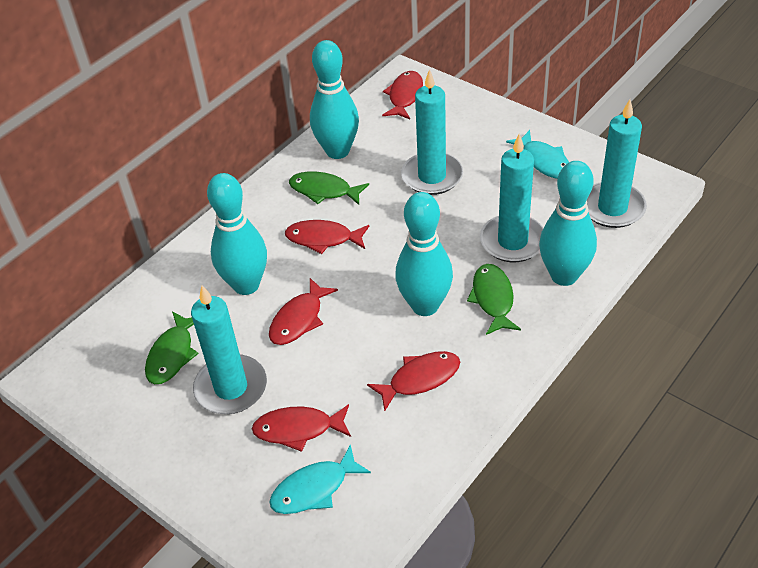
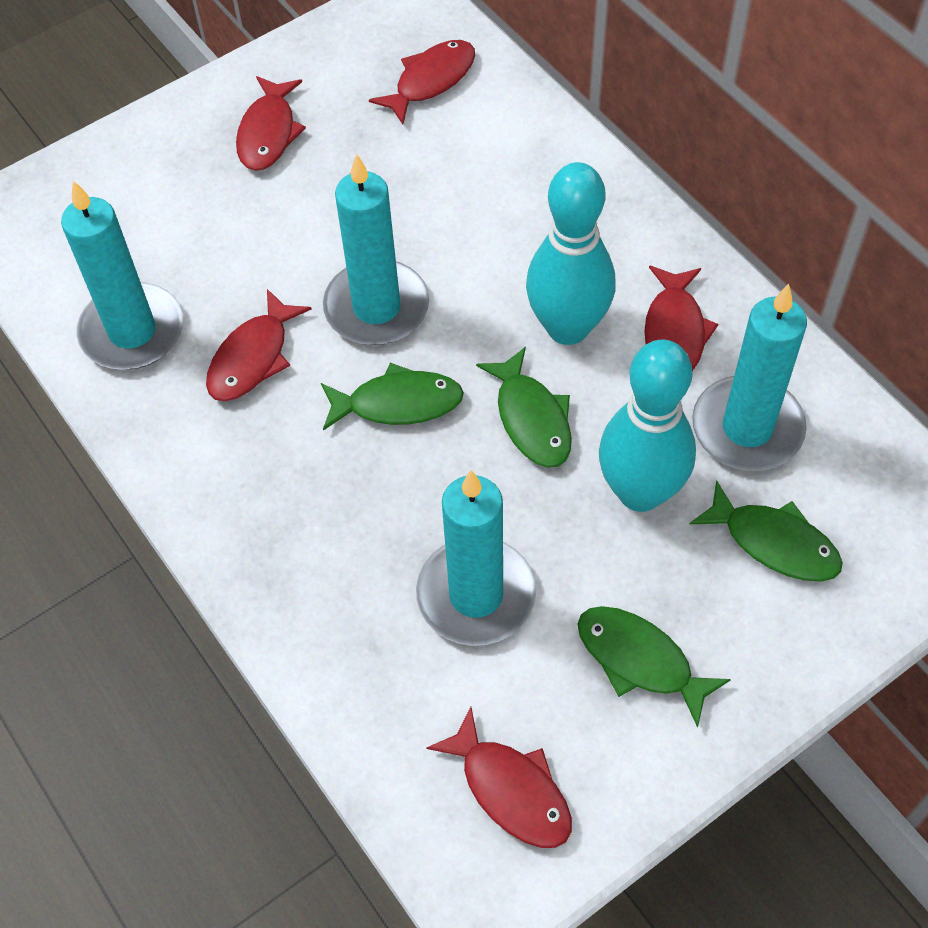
green fish: [145,311,199,384] [289,171,369,205] [467,264,521,335] = 3 -> [321,363,464,431] [476,347,572,468] [578,606,731,728] [690,481,843,582] = 4
turquoise bowling pin: [207,173,267,295] [310,40,359,159] [395,192,453,316] [539,161,597,286] = 4 -> [526,162,616,345] [599,340,696,512] = 2
turquoise fish: [269,444,371,514] [506,130,569,179] = 2 -> none = 0

